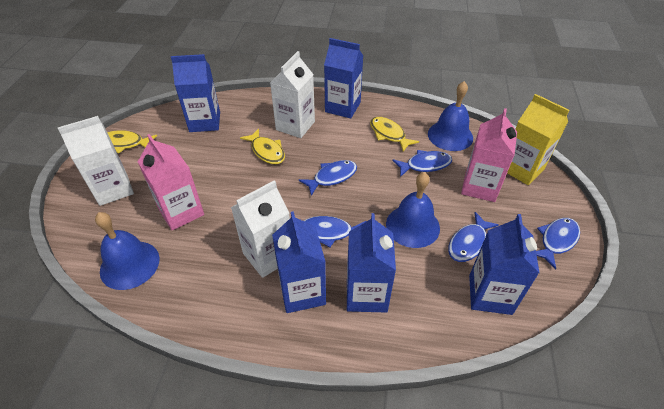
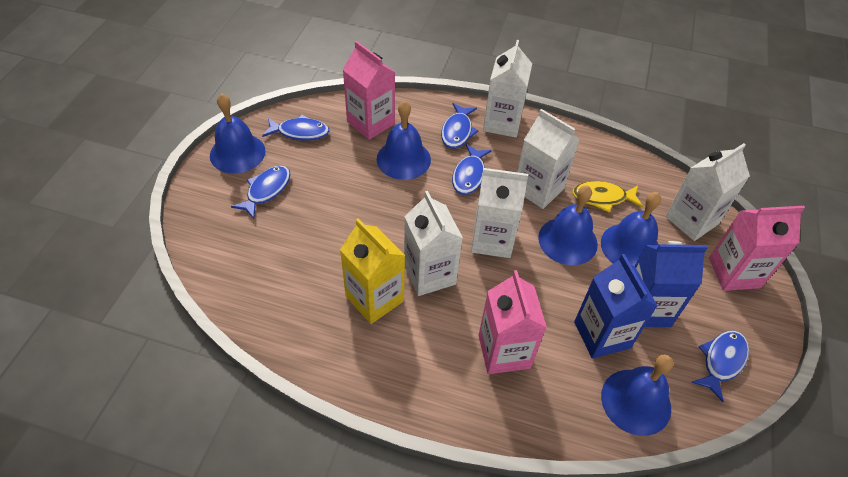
blue bell: [95,212,160,290] [386,172,440,248] [428,81,473,151] = 3 -> [210,93,266,174] [377,101,431,180] [538,185,598,265] [601,192,661,267] [601,354,673,436] = 5
blue carton: [171,54,220,132] [272,211,326,313] [324,38,363,119] [347,213,396,313] [469,214,540,315] = 5 -> [574,254,658,358] [635,241,708,327] = 2
pink carton: [138,134,204,230] [461,108,517,202] = 2 -> [343,41,395,140] [479,270,547,374] [709,206,805,291] = 3
white carton: [58,116,134,206] [231,180,290,278] [270,51,315,138] = 3 -> [404,191,463,296] [471,168,528,258] [483,40,532,138] [517,109,580,209] [665,143,750,241] = 5
yellow fish: [107,130,157,154] [240,128,285,164] [370,117,419,152] = 3 -> [572,181,643,213] = 1

